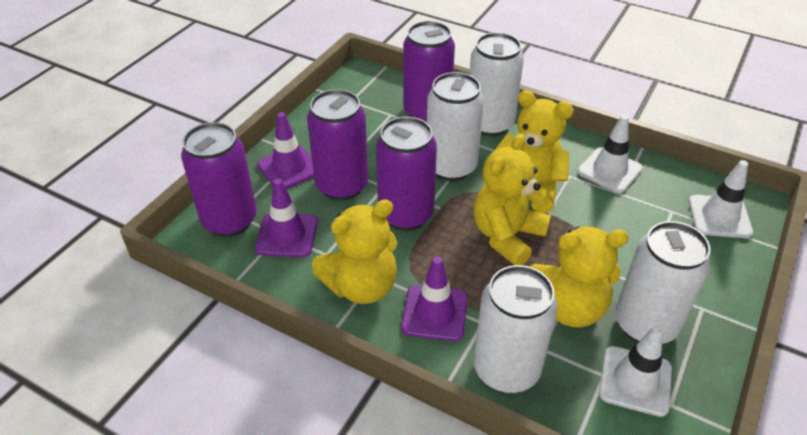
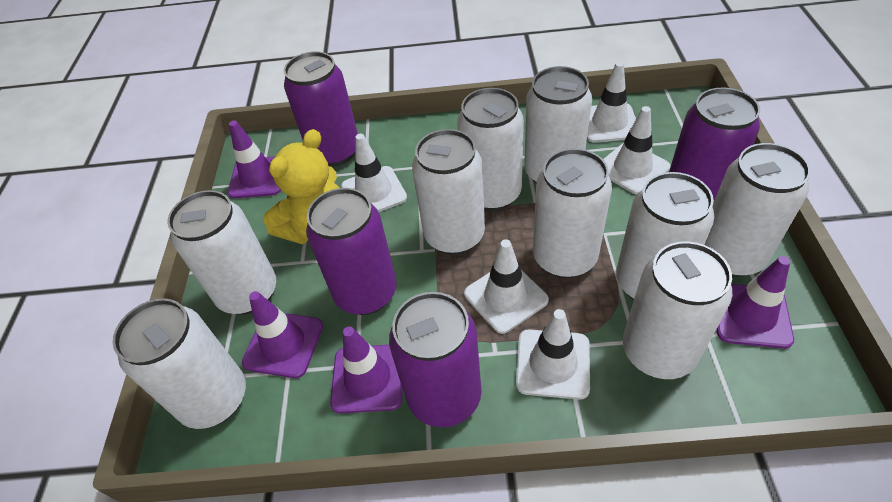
purple traffic cone: [255,179,318,258] [257,112,314,189] [401,256,468,341] = 3 -> [228,121,281,199] [242,291,323,378] [330,327,403,414] [716,256,794,349] = 4
white can: [427,72,484,181] [469,32,524,137] [474,265,558,393] [615,221,710,344] = 4 -> [112,298,246,429] [167,190,276,315] [412,129,485,255] [457,88,524,211] [524,66,592,183] [533,148,612,278] [616,172,714,300] [623,241,732,379] [704,143,811,277] = 9
white traffic cone: [578,115,643,193] [599,325,672,417] [689,160,753,238] = 3 -> [341,134,407,212] [464,239,549,334] [516,309,590,400] [587,62,636,143] [603,106,670,195] = 5
yellow teddy bear: [312,199,397,304] [473,133,551,265] [494,91,574,213] [529,227,629,328] = 4 -> [263,129,340,244] = 1

